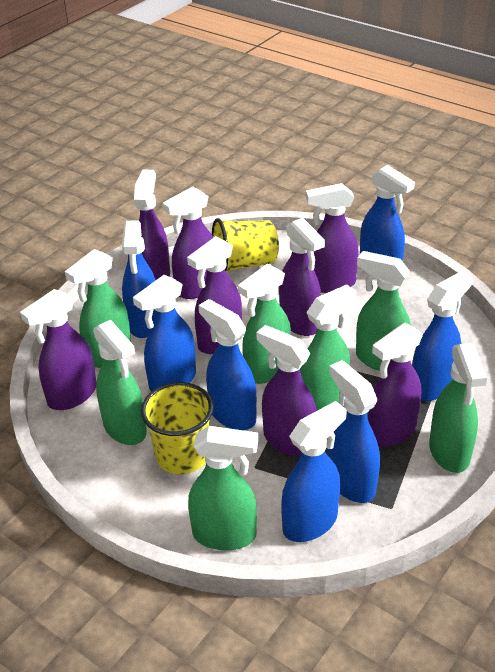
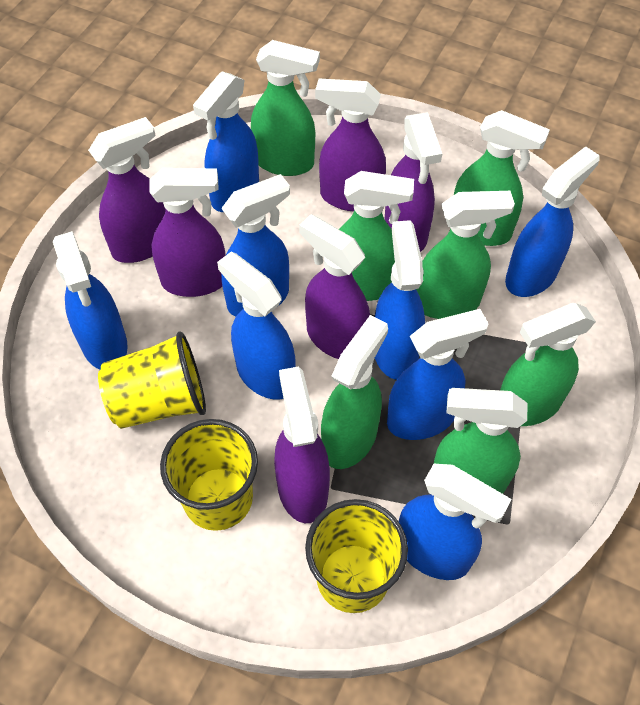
blue spray bottle: [122,220,156,338] [133,275,196,392] [198,299,257,430] [281,401,347,542] [328,360,380,503] [360,165,415,261] [412,271,473,401] = 7 -> [53,231,128,370] [193,71,259,212] [217,252,296,400] [221,174,290,316] [375,220,425,380] [387,309,488,440] [399,464,511,580] [505,146,600,297] = 8
purple spray bottle: [20,289,96,410] [134,169,170,280] [163,186,214,299] [187,236,242,354] [256,325,317,456] [279,218,325,336] [306,183,359,293] [368,323,423,447] = 8 -> [88,117,165,263] [149,168,225,297] [274,366,330,523] [299,214,370,359] [315,78,386,212] [385,112,442,252] = 6
yellow cup: [141,382,214,474] [212,218,279,272] = 2 -> [98,331,206,429] [160,419,258,531] [305,499,408,613] = 3

